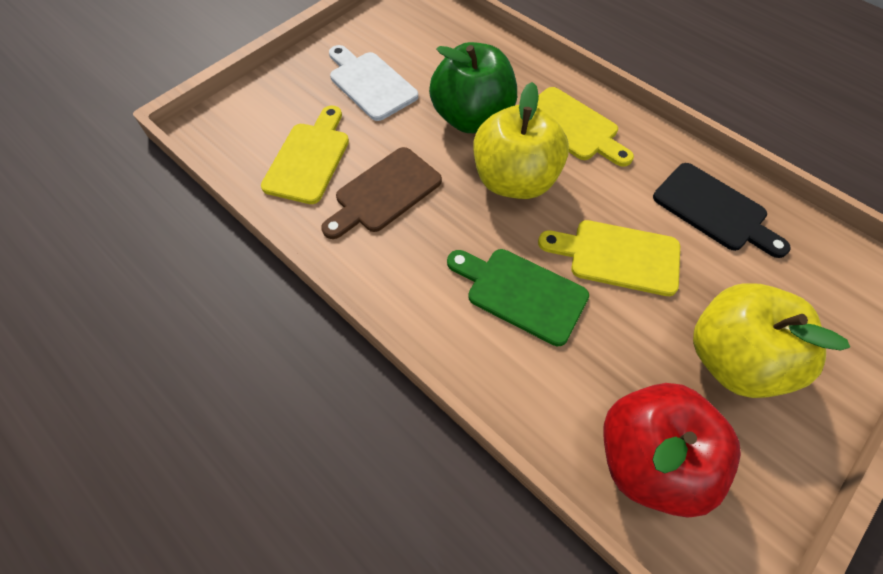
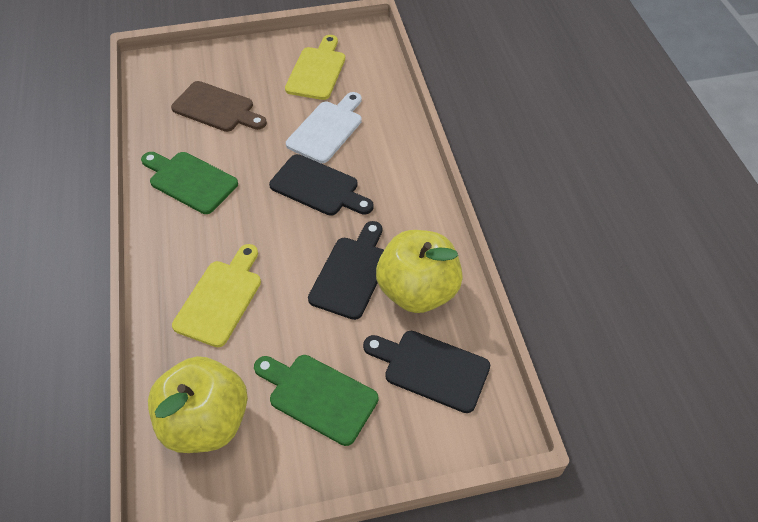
black cutting board: [653,163,791,258] = 1 -> [269,154,374,216] [308,221,384,320] [363,331,490,413] = 3
green apple: [429,42,517,133] = 1 -> none = 0
green cutting board: [447,249,589,346] = 1 -> [141,152,238,214] [254,355,378,446] = 2
red apple: [604,383,741,518] = 1 -> none = 0
yellow cutting board: [261,105,349,204] [537,87,634,167] [538,220,680,296] = 3 -> [172,244,261,347] [285,35,345,100] = 2

